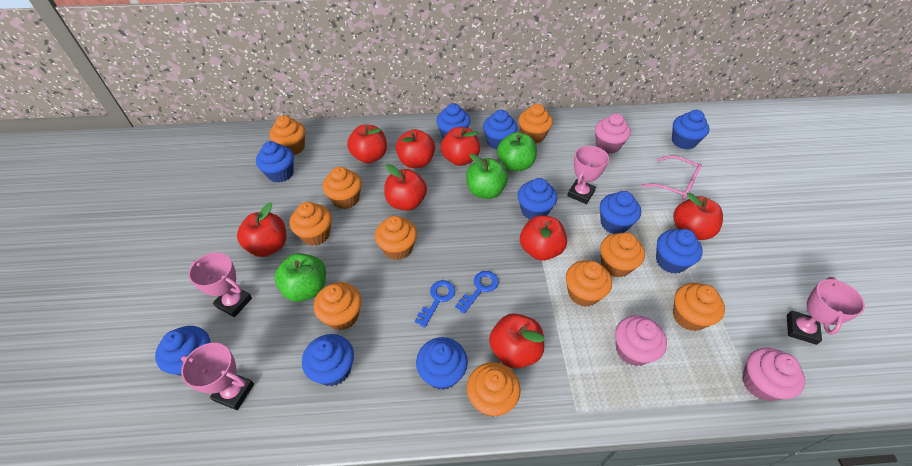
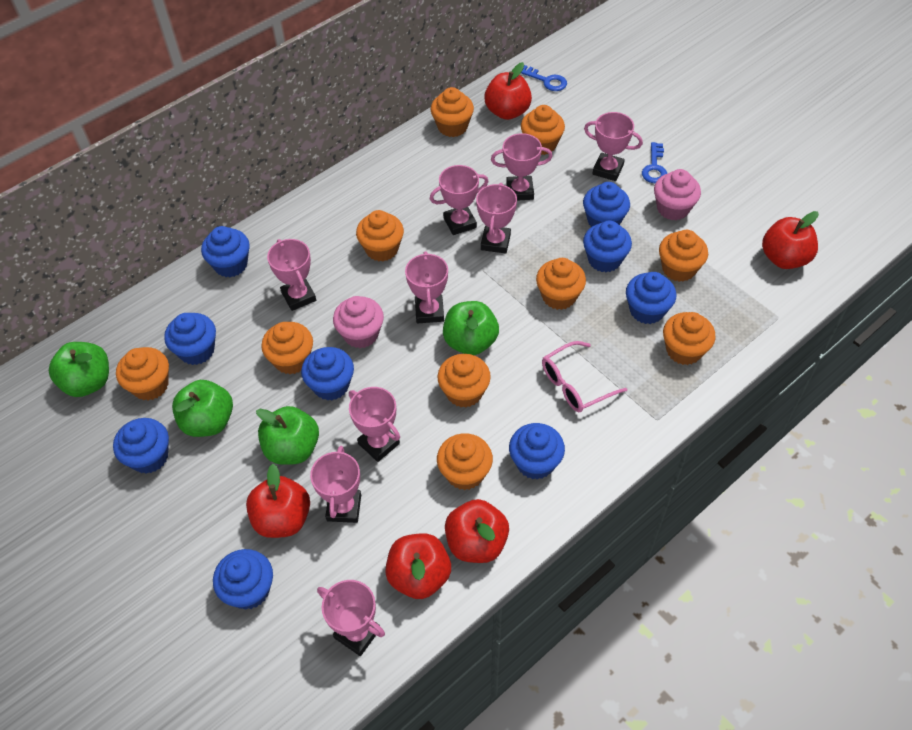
blue cupcake: [155,326,210,376] [256,141,294,183] [302,334,354,386] [416,337,468,390] [436,103,471,138] [483,110,517,149] [518,178,557,219] [600,191,641,234] [656,229,703,274] [672,110,710,150] = 10 -> [113,418,169,474] [164,313,216,365] [201,226,250,277] [213,549,273,610] [301,347,354,401] [509,423,565,480] [583,182,630,227] [583,221,632,272] [626,272,676,324] = 9
green apple: [274,253,326,302] [466,153,508,199] [497,132,537,171] = 3 -> [49,342,109,397] [172,380,233,437] [256,406,319,465] [443,301,499,355] = 4
pink cupcake: [595,113,631,153] [615,315,667,366] [742,348,805,401] = 3 -> [333,296,384,348] [654,169,701,220] = 2
pink trophy: [181,343,254,410] [189,252,252,317] [567,146,609,204] [787,277,865,345] = 4 -> [267,239,316,311] [310,446,361,523] [317,580,385,656] [349,387,400,462] [405,251,448,324] [430,165,489,235] [476,183,517,254] [491,133,553,201] [584,112,643,181] = 9
red apple: [237,203,286,257] [347,125,387,163] [384,164,427,211] [396,129,435,168] [441,127,480,166] [489,313,544,369] [520,215,567,261] [674,193,723,240] = 8 -> [246,464,310,538] [385,533,451,599] [445,499,509,563] [484,62,532,120] [762,211,819,269] = 5

